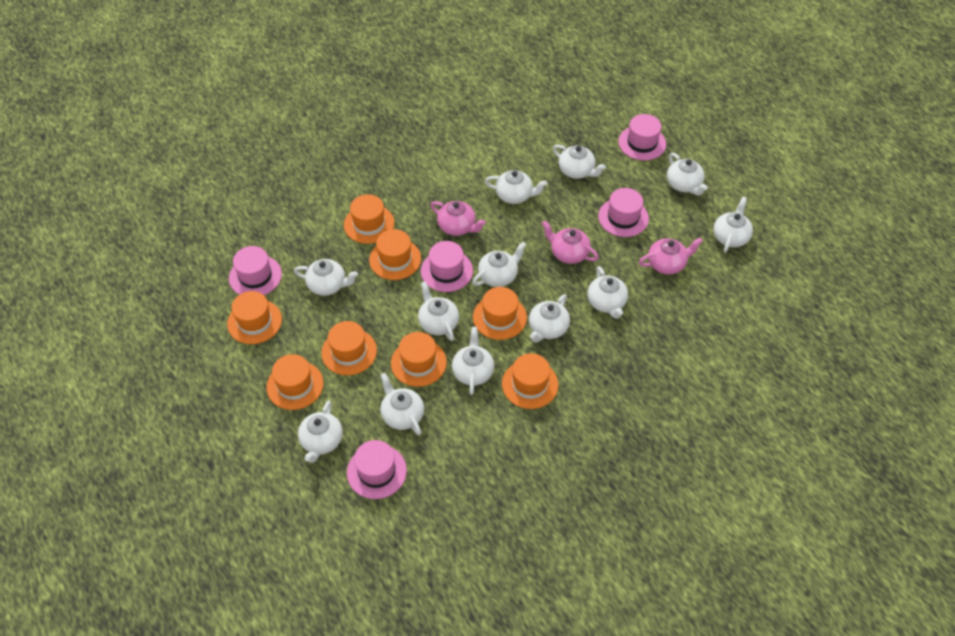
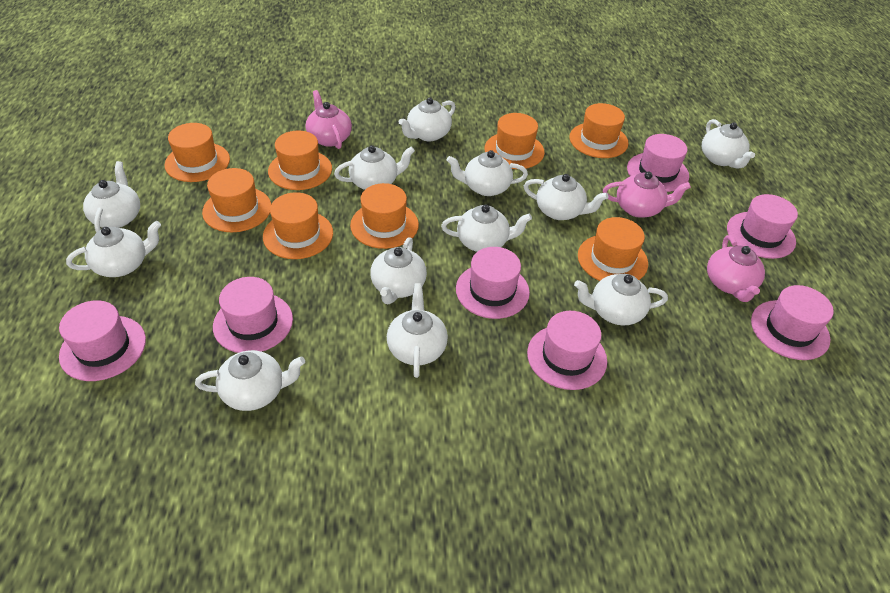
pink hat: [229,246,282,295] [347,440,407,499] [421,241,473,292] [598,188,649,237] [618,114,666,160] = 5 -> [59,300,146,381] [213,277,293,353] [456,247,530,319] [527,311,607,390] [627,134,689,192] [727,194,798,259] [751,285,834,360] = 7

